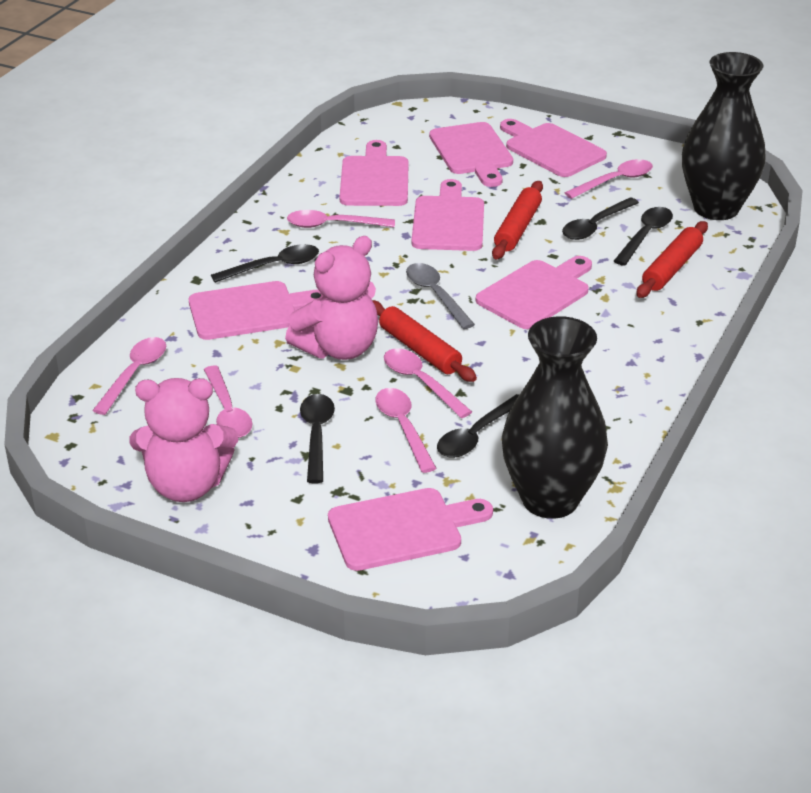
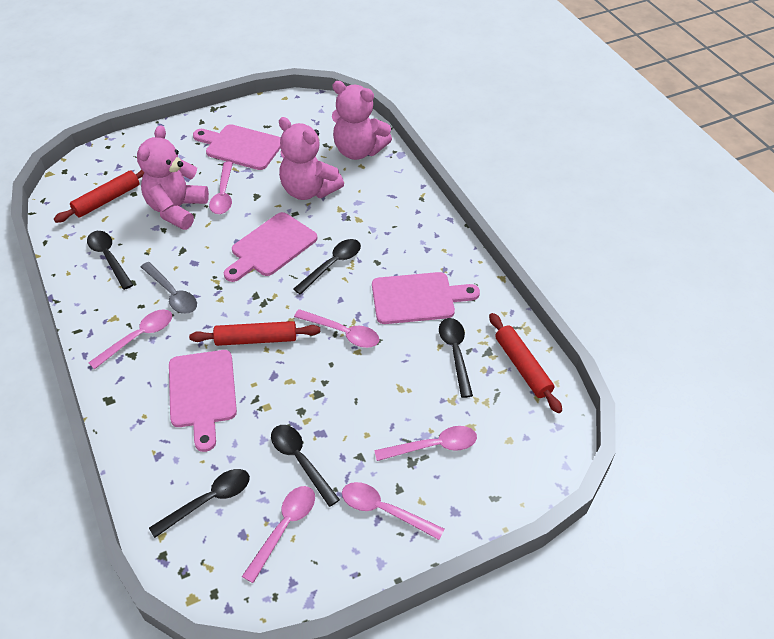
black vase: [502,316,608,519] [682,52,766,220] = 2 -> none = 0
pink cutting board: [189,281,323,340] [328,488,493,571] [340,140,408,206] [412,179,484,251] [429,122,513,187] [476,256,592,329] [500,119,607,177] = 7 -> [169,350,237,452] [193,124,281,170] [224,212,318,282] [372,272,480,324] = 4
pink teddy bear: [130,378,238,502] [285,236,378,360] = 2 -> [137,125,209,230] [279,117,344,200] [332,81,392,160] = 3

